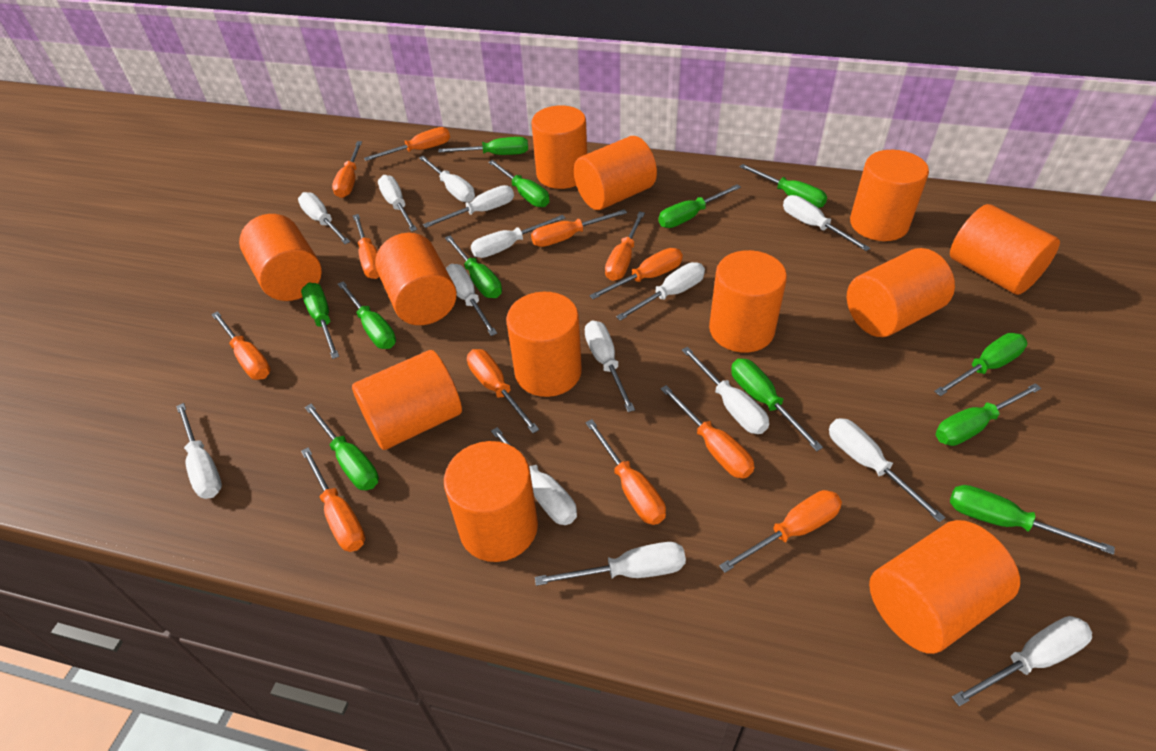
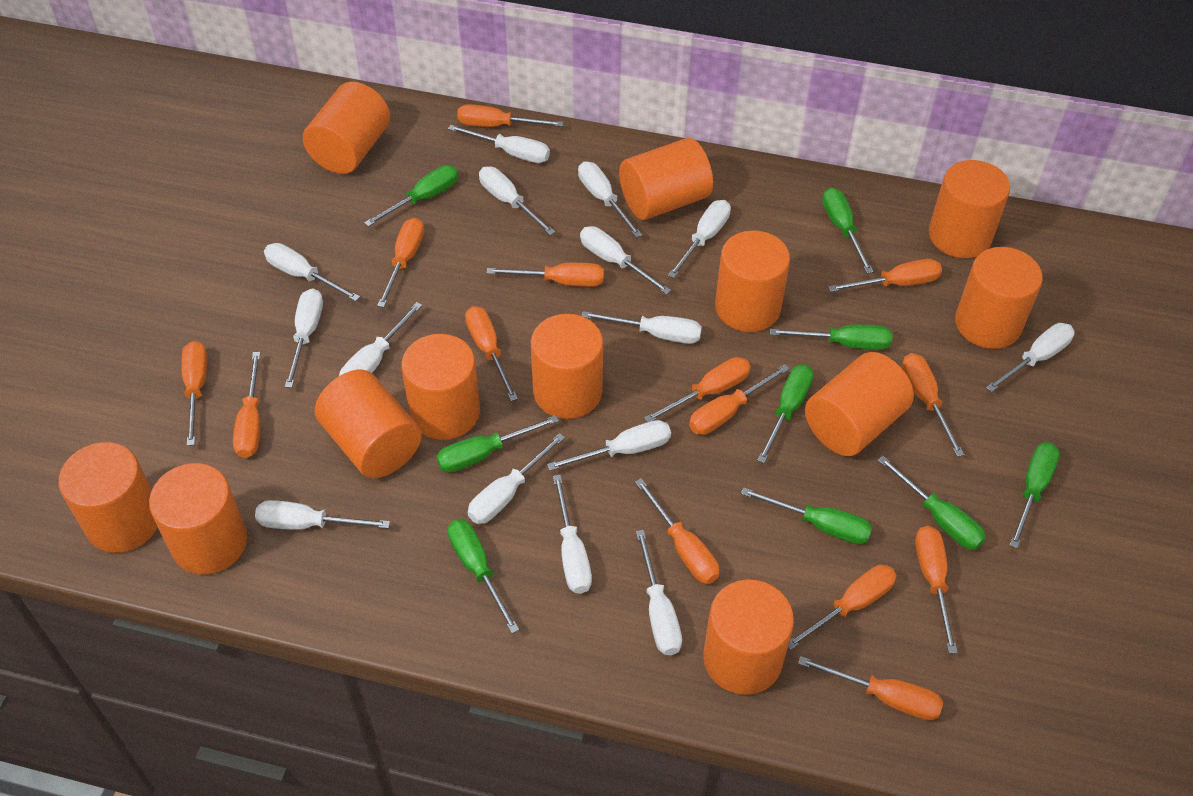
green screwdriver: [301,283,339,359] [305,403,379,490] [338,281,396,349] [438,137,528,155] [445,236,502,298] [488,160,549,207] [659,184,741,228] [731,358,823,451] [740,164,827,208] [934,333,1027,396] [936,383,1042,446] [950,485,1115,555] = 12 -> [364,165,458,227] [436,415,559,472] [448,519,519,633] [741,487,872,544] [757,365,814,463] [770,324,893,350] [822,187,874,274] [878,456,986,550] [1009,442,1060,548] = 9
orange screwdriver: [211,311,271,380] [301,447,365,552] [332,141,362,198] [353,214,379,279] [364,127,450,161] [467,349,539,433] [531,209,627,247] [585,419,666,525] [589,248,683,299] [605,212,645,281] [660,385,754,479] [719,490,842,573] = 12 -> [181,341,207,446] [233,352,260,458] [377,218,424,307] [457,104,564,127] [465,306,518,401] [487,263,604,287] [635,478,719,584] [644,357,751,422] [689,364,790,435] [788,564,897,650] [798,656,943,720] [828,259,942,292] [902,353,964,457] [915,526,958,653] = 14

